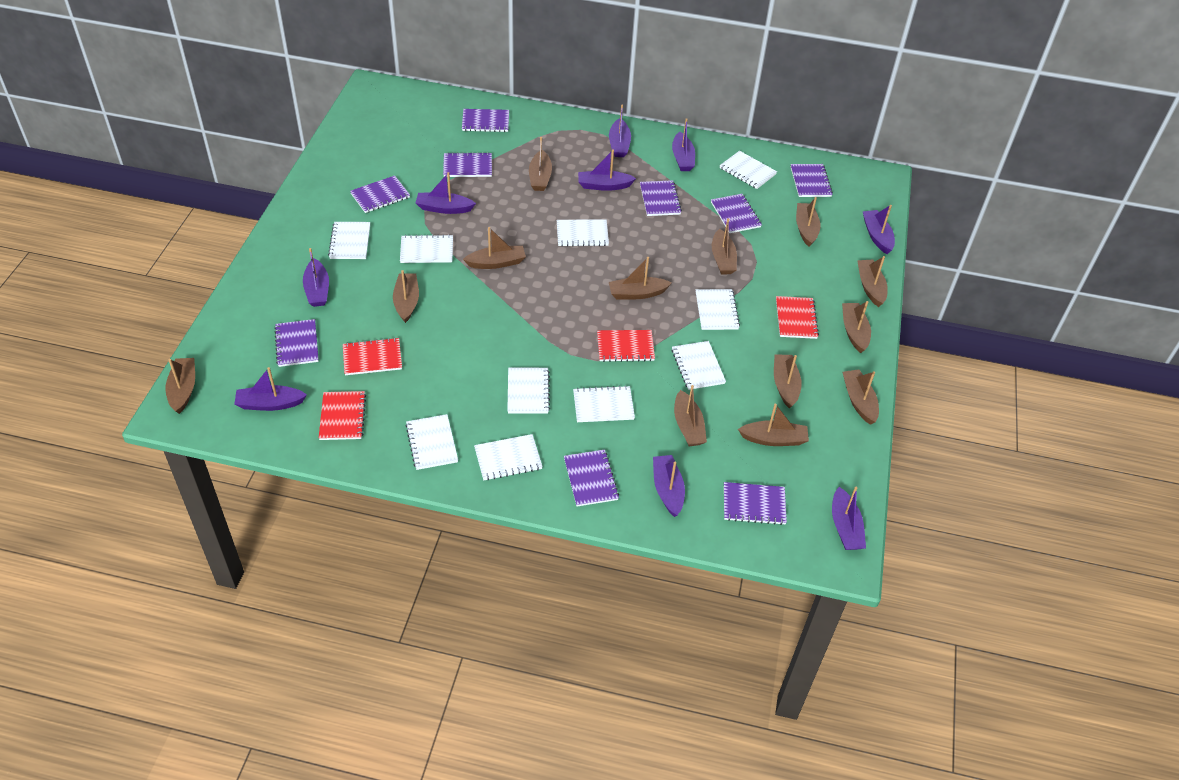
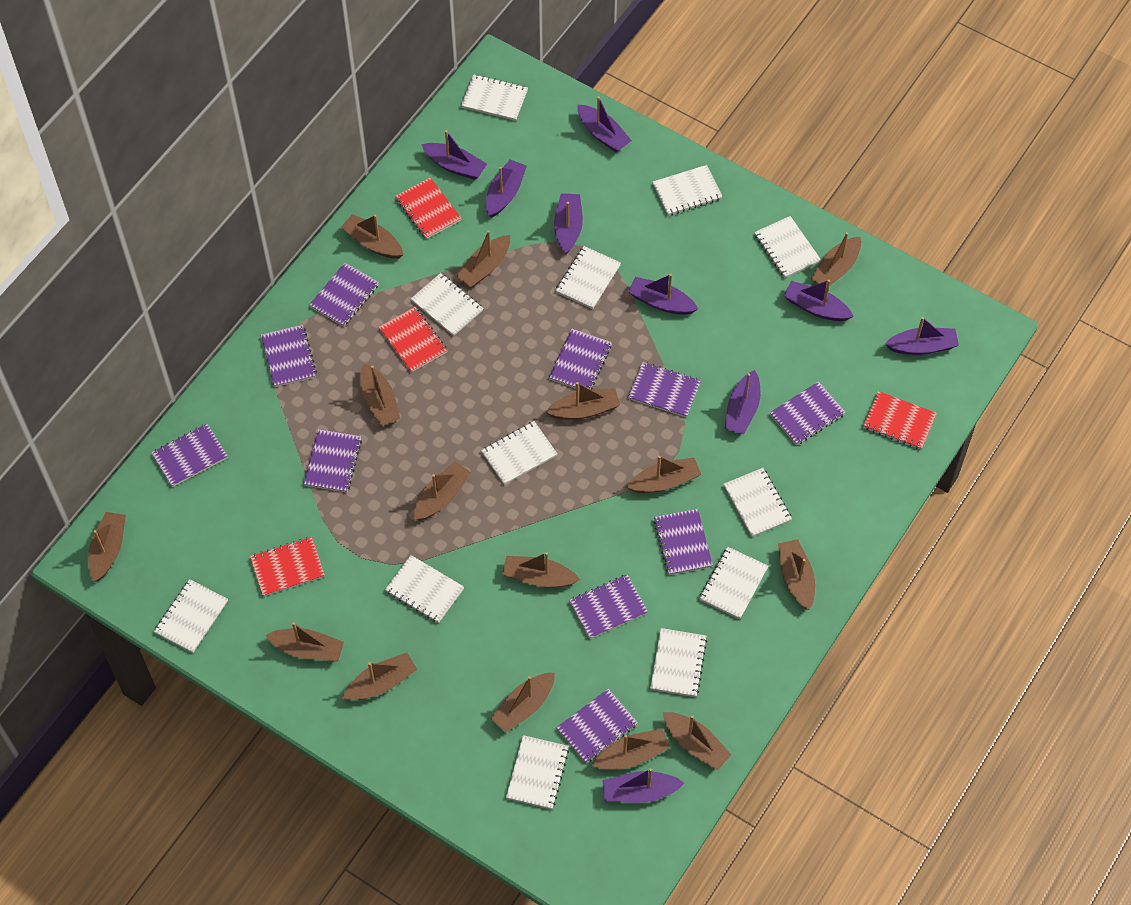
brown boat: [165,358,195,414] [393,270,419,323] [463,227,526,269] [529,137,552,191] [609,257,671,299] [674,385,707,446] [712,218,737,274] [738,404,809,446] [774,355,802,408] [796,197,820,247] [842,301,871,353] [843,369,879,425] [857,256,888,307] = 13 -> [88,512,126,582] [265,622,344,661] [341,214,403,259] [342,653,417,700] [360,363,400,426] [414,461,471,521] [456,230,510,287] [490,673,555,733] [502,552,580,588] [546,382,620,420] [592,728,670,770] [627,455,701,493] [663,712,731,770] [778,539,815,610] [811,232,861,287] = 15
purple notebook: [274,319,319,367] [350,176,410,213] [443,152,492,177] [462,109,509,132] [564,449,619,506] [640,180,682,216] [711,194,762,233] [724,482,787,525] [791,164,833,197] = 9 -> [151,424,228,487] [261,325,317,387] [304,429,362,493] [309,263,379,327] [549,329,612,390] [556,689,638,763] [569,574,648,639] [628,362,701,418] [653,509,713,575] [770,381,846,445] = 10
white notebook: [328,222,370,259] [400,234,453,263] [405,414,458,470] [474,434,543,480] [507,368,550,414] [557,219,609,247] [573,385,635,422] [672,341,726,390] [696,289,740,330] [720,151,777,189] = 10 -> [154,579,228,653] [385,555,464,623] [411,273,484,336] [461,74,528,121] [481,421,558,485] [506,735,569,809] [555,246,621,309] [650,628,707,697] [653,165,723,216] [699,547,768,619] [724,468,792,537] [754,216,821,278] = 12

